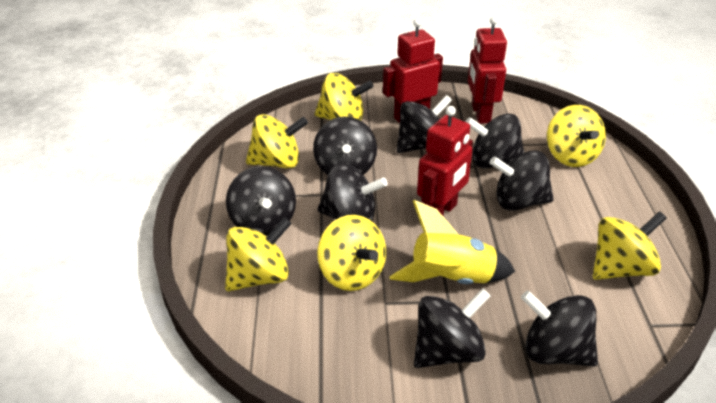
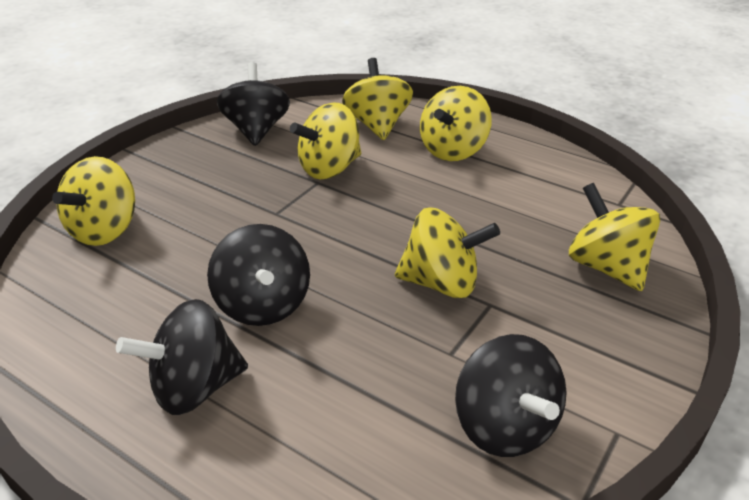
black spinning top: [226,166,296,236] [313,117,377,175] [317,164,387,221] [397,95,452,153] [414,288,491,368] [466,113,524,169] [490,151,554,211] [521,290,598,367] = 8 -> [116,299,248,415] [207,224,310,326] [217,62,290,146] [455,334,567,457] = 4
red robot: [383,18,443,123] [417,106,473,216] [468,16,507,124] = 3 -> none = 0
yellow rocket: [389,200,515,284] = 1 -> none = 0

